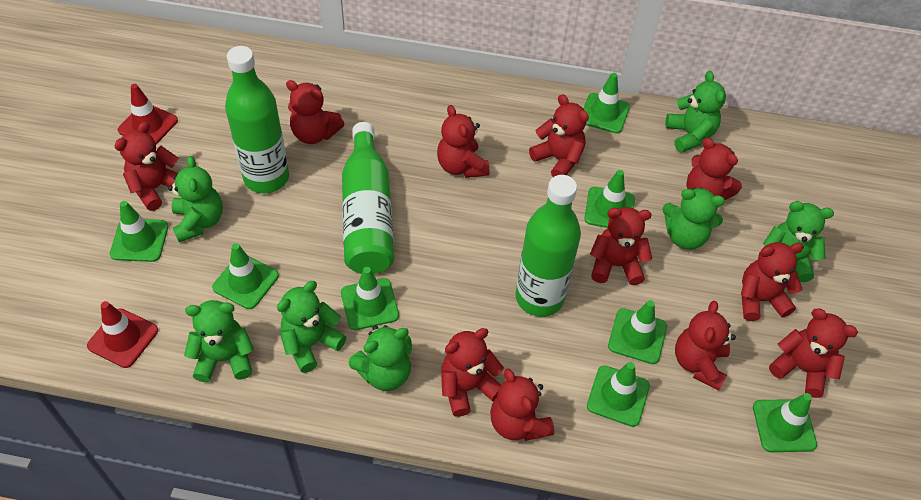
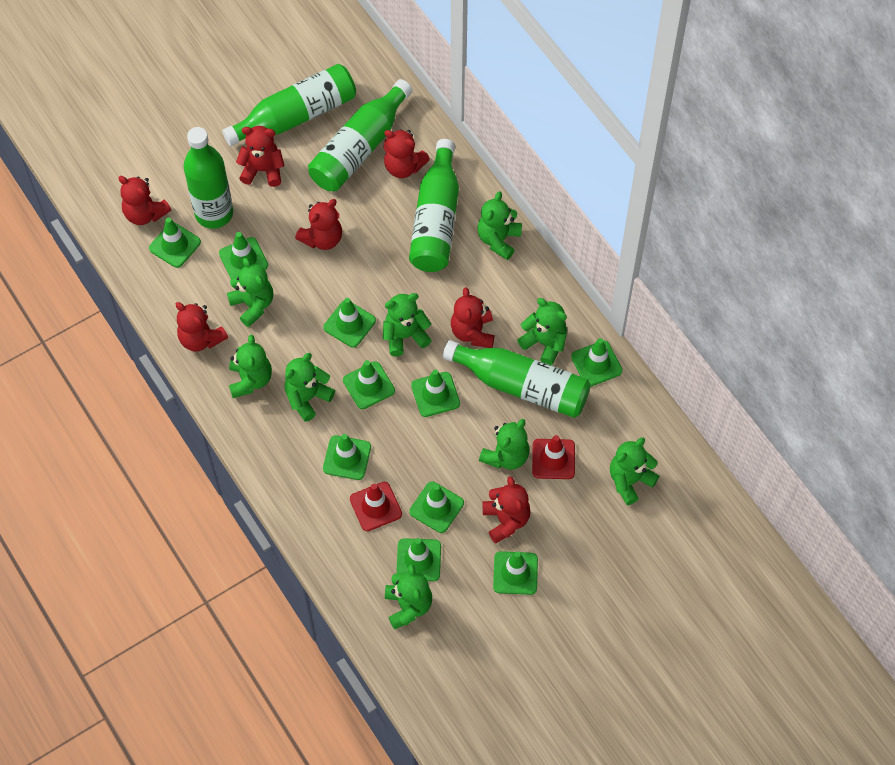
green bottle: [225,46,289,193] [342,122,394,274] [516,175,581,317] = 3 -> [183,127,233,229] [222,64,356,146] [308,79,412,191] [409,139,459,272] [443,340,591,418] = 5
green teddy bear: [168,156,223,242] [184,300,254,382] [277,281,346,373] [349,325,412,391] [662,187,725,250] [665,71,726,153] [763,201,834,282] = 7 -> [227,258,273,327] [229,335,272,398] [284,353,335,422] [383,293,432,357] [385,564,432,630] [477,191,522,260] [479,419,530,470] [517,298,567,365] [610,438,659,505] = 9
green traffic cone: [110,201,168,262] [212,243,279,309] [341,267,399,330] [583,73,630,134] [584,170,635,228] [587,362,650,427] [608,300,667,364] [753,393,817,452] = 8 -> [149,218,201,268] [219,232,268,279] [323,298,376,348] [323,434,371,480] [343,360,395,409] [396,538,441,581] [409,482,464,533] [411,369,460,417] [493,551,538,595] [571,338,622,386] = 10
red teddy bear: [115,122,178,211] [286,80,344,144] [437,105,489,178] [441,328,504,417] [490,368,554,441] [529,95,589,177] [590,207,652,285] [675,300,736,391] [686,138,742,200] [741,242,804,321] [769,308,858,398] = 11 -> [118,176,171,225] [176,302,228,351] [236,126,285,187] [295,199,342,250] [383,129,430,178] [451,287,494,348] [483,476,531,544] = 7

